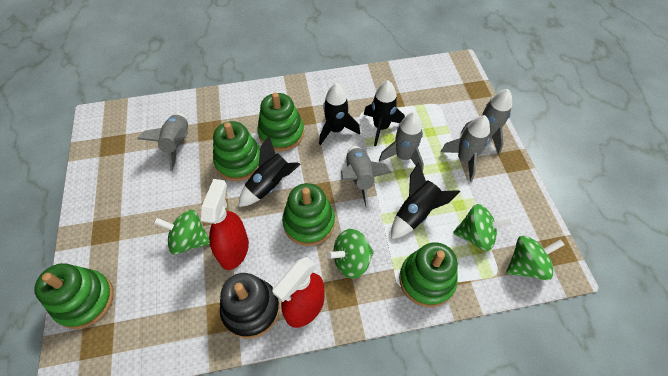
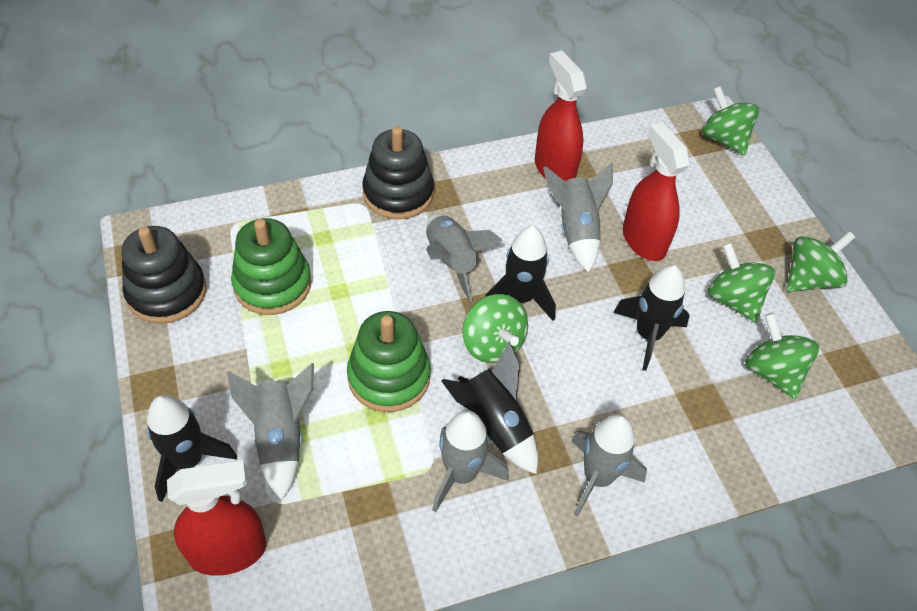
black stacking toy: [220,273,280,339] = 1 -> [122,226,206,324] [362,126,434,219] = 2
green spinning top: [154,210,210,255] [327,229,374,279] [453,204,513,251] [506,236,565,280] = 4 -> [462,294,528,363] [702,86,759,156] [708,242,775,323] [745,313,819,399] [786,231,855,292] = 5
green stacking toy: [34,263,114,329] [213,121,260,181] [257,93,304,152] [282,183,335,246] [399,242,458,307] = 5 -> [231,218,311,315] [347,311,431,412] = 2
red spray bottle: [201,179,249,270] [272,257,325,328] = 2 -> [167,461,266,576] [535,50,587,181] [623,122,690,261] = 3

